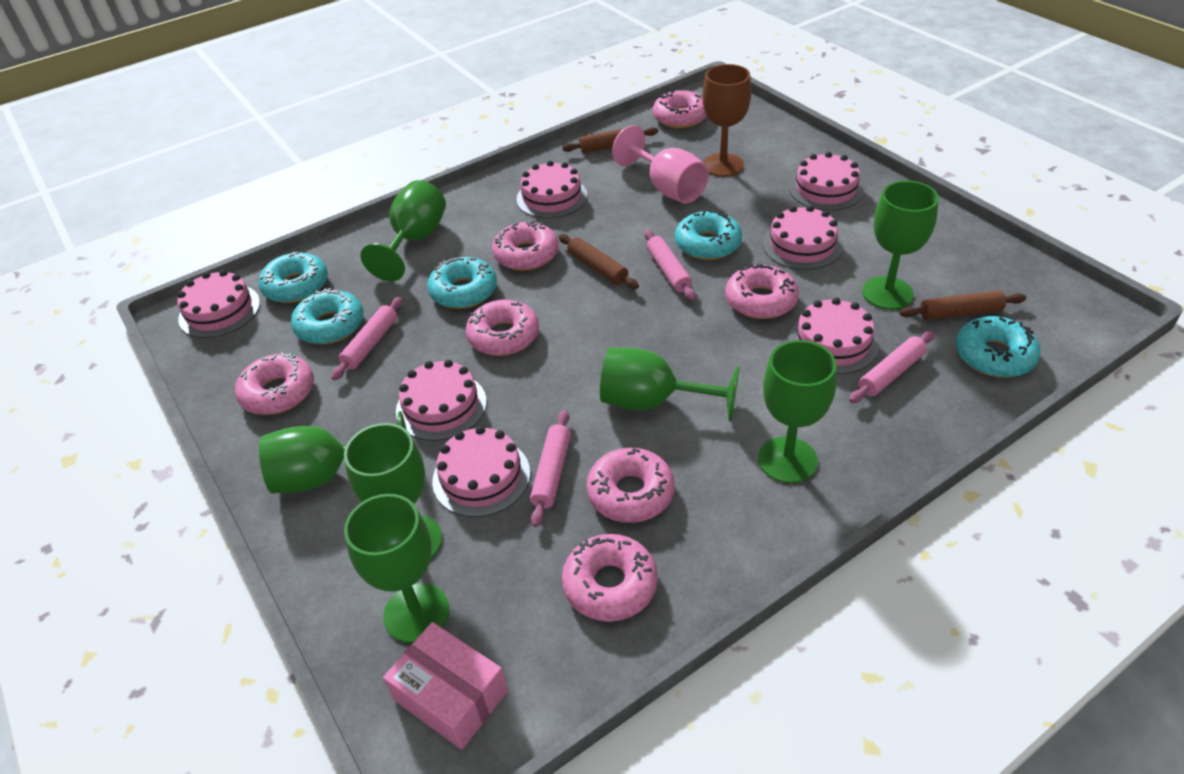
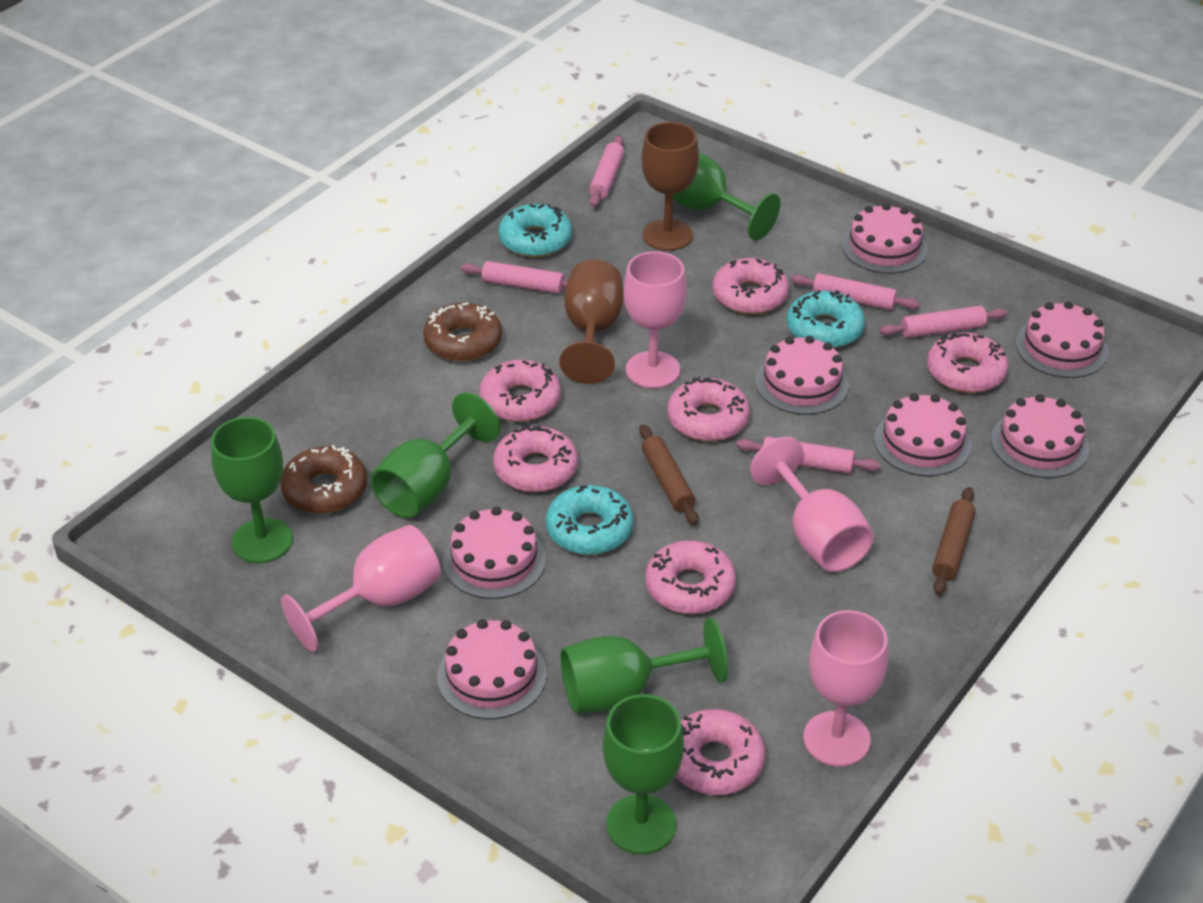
brown donut: none = 0 -> [281,445,367,514] [423,302,502,362] = 2
brown goblet: [702,64,751,177] = 1 -> [560,259,624,384] [641,122,699,251] = 2
brown rolling pin: [559,234,639,289] [562,126,659,153] [899,290,1026,320] = 3 -> [639,424,698,525] [932,487,976,595] = 2
green goblet: [259,411,407,494] [344,423,442,558] [344,494,449,643] [360,180,446,281] [600,348,740,421] [758,340,837,483] [862,181,939,310] = 7 -> [211,417,293,563] [370,393,500,518] [561,618,728,713] [603,694,684,854] [673,153,780,241] = 5
pink box: [383,622,508,750] = 1 -> none = 0
pink goblet: [612,125,709,203] = 1 -> [281,525,441,652] [624,251,687,388] [750,437,874,572] [803,610,888,767] = 4
pink rolling pin: [331,296,403,381] [530,410,571,527] [644,230,695,301] [849,331,935,403] = 4 -> [460,261,567,294] [589,136,624,207] [736,437,881,473] [791,273,920,310] [880,306,1008,338] = 5
turquoise donut: [258,252,328,303] [291,288,364,344] [427,257,497,309] [675,209,742,260] [955,316,1040,377] = 5 -> [498,204,572,257] [546,485,634,555] [787,290,865,348] = 3

